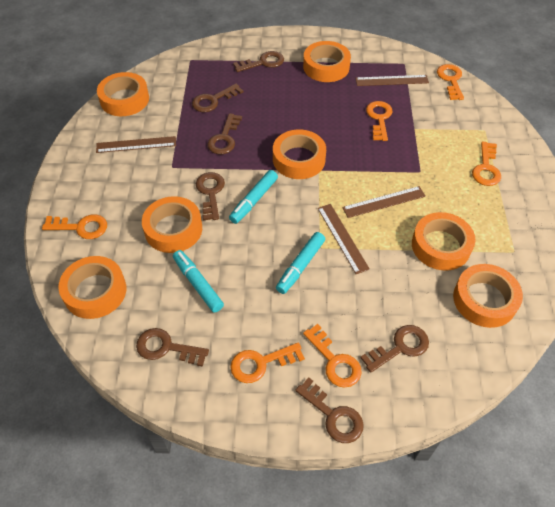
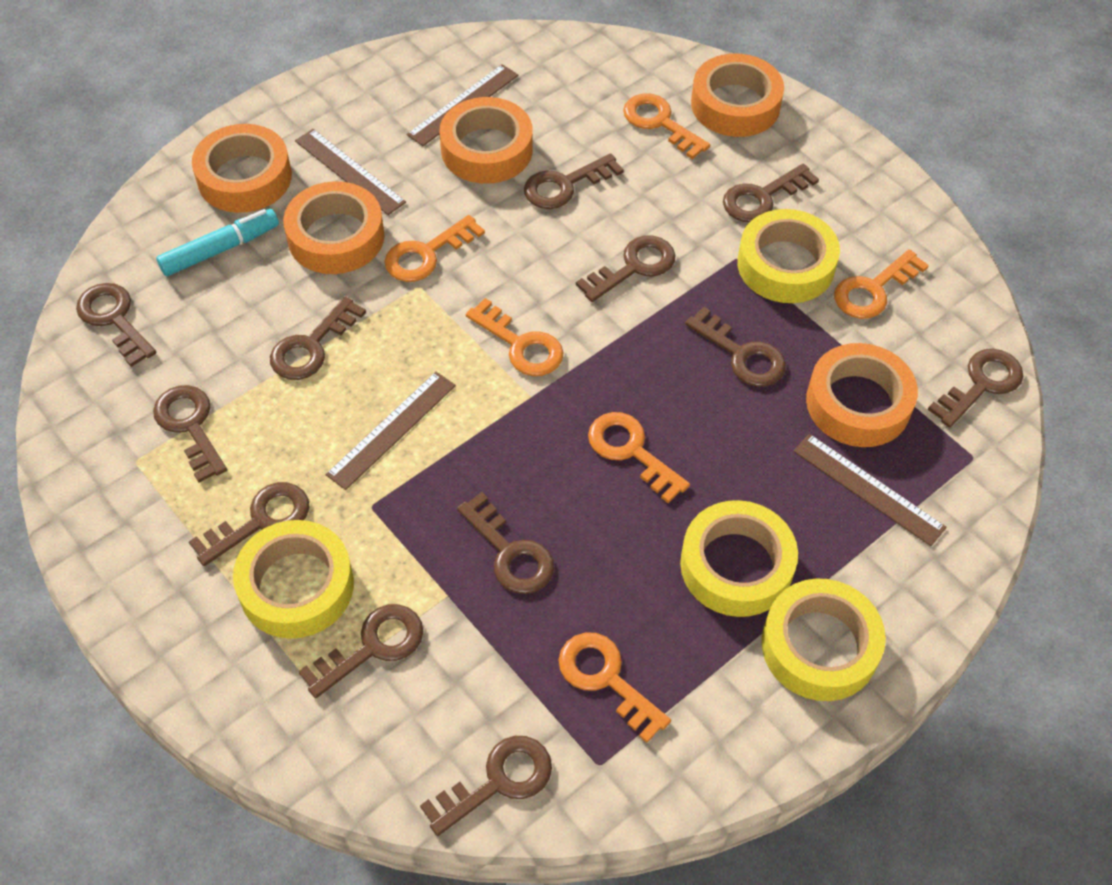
brown key: [136,328,209,367] [192,84,243,112] [196,172,225,221] [207,113,242,154] [233,51,284,72] [295,377,364,443] [360,325,429,373] = 7 -> [76,283,156,367] [153,385,227,482] [189,482,309,566] [270,296,366,380] [298,604,423,698] [420,736,552,836] [457,492,554,594] [524,153,624,209] [576,235,676,302] [685,307,786,387] [723,164,819,222] [928,349,1023,427] = 12
orange tape: [58,256,126,319] [97,72,149,116] [142,196,202,253] [273,130,326,179] [303,41,351,82] [412,212,476,271] [453,264,523,328] = 7 -> [192,124,292,213] [283,181,384,274] [439,97,533,184] [691,53,784,137] [806,343,918,447] = 5
turquoise marker: [173,250,224,313] [229,170,278,224] [276,232,325,294] = 3 -> [156,209,279,276] = 1
yellow tape: none = 0 -> [233,520,354,639] [680,500,798,617] [737,209,840,303] [762,579,886,701] = 4

